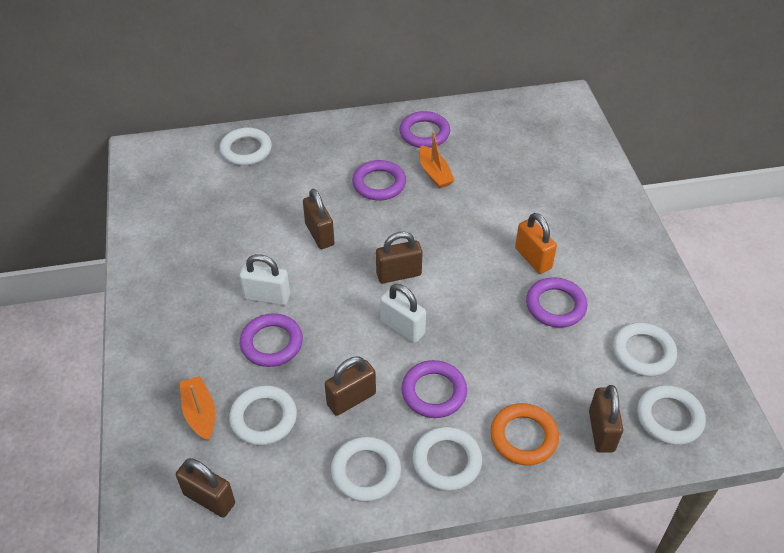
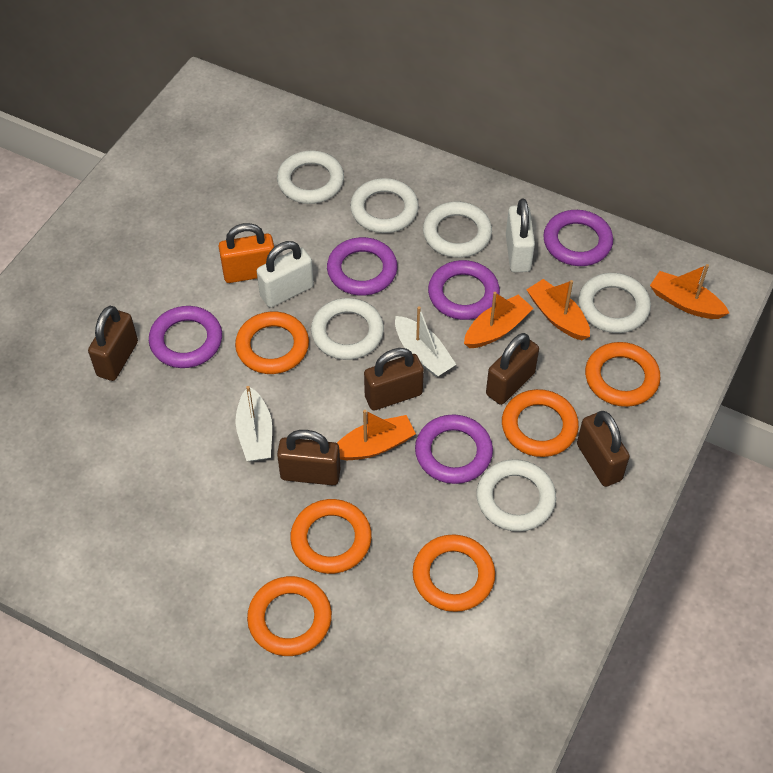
orange boat: [180,376,215,441] [419,131,455,189] = 2 -> [337,410,416,460] [464,292,534,348] [526,279,590,340] [650,264,729,319] = 4
orange ring: [490,403,559,465] = 1 -> [235,311,309,374] [247,576,332,656] [290,499,372,574] [413,534,495,612] [502,389,579,457] [585,342,661,407] = 6
white boat: none = 0 -> [236,386,272,461] [395,306,456,377] = 2

